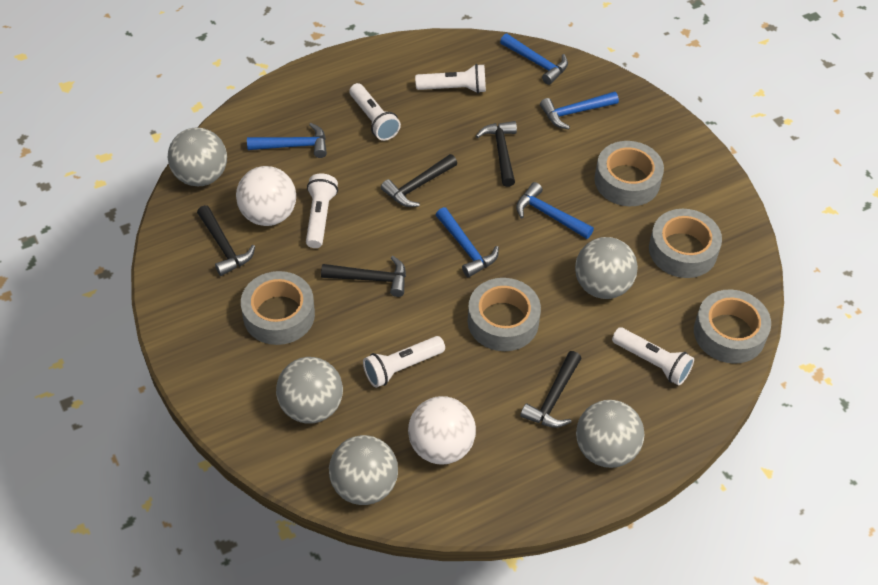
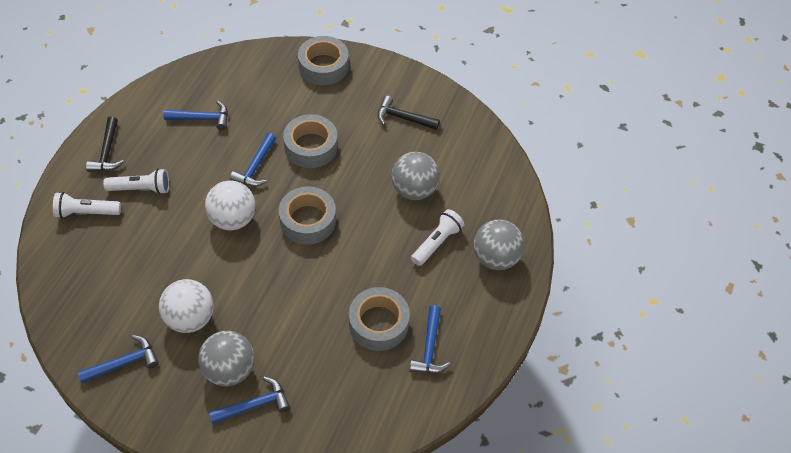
black hammer: [197,205,255,276] [321,256,406,297] [381,154,457,207] [476,121,517,187] [520,351,581,428] = 5 -> [86,117,124,172] [377,96,440,130] = 2
grey ball: [168,127,227,186] [276,357,343,424] [329,435,398,505] [575,237,638,299] [576,400,645,468] = 5 -> [198,331,254,386] [391,152,440,200] [474,219,525,270] = 3
grey tape: [241,271,315,345] [467,278,541,351] [594,141,664,206] [649,209,722,278] [694,289,771,364] = 5 -> [279,186,336,244] [283,114,338,168] [298,36,349,85] [349,287,410,351] = 4
white flashlight: [306,173,338,248] [350,83,401,141] [363,336,445,388] [415,64,486,93] [612,327,694,385] = 5 -> [53,192,121,219] [103,169,169,194] [411,209,464,266] = 3

